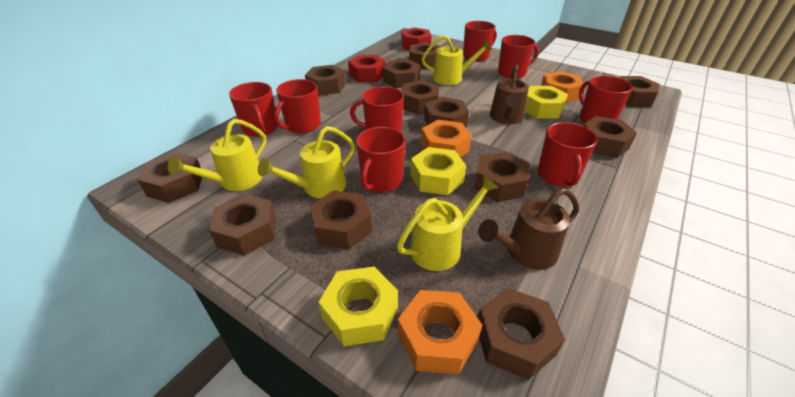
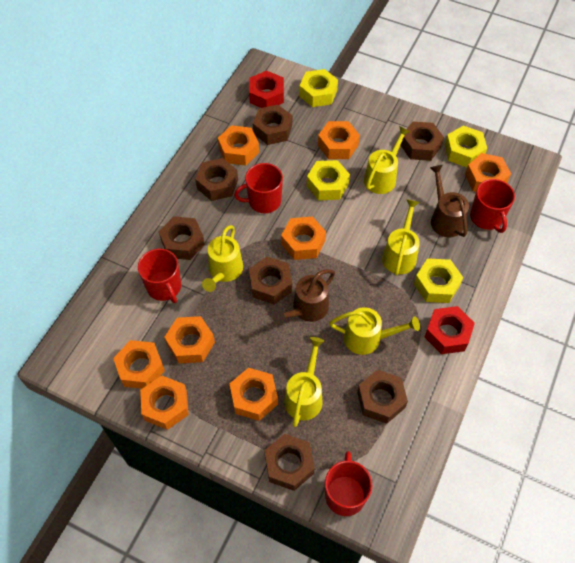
brown nut: [137,152,202,203] [209,194,276,256] [305,65,346,96] [310,190,372,250] [383,59,421,88] [401,80,439,115] [409,42,440,69] [424,97,469,127] [474,152,529,202] [478,288,565,380] [583,116,637,158] [620,76,660,107] = 12 -> [159,216,205,260] [195,158,238,201] [249,256,292,305] [253,105,292,145] [264,434,315,491] [357,370,408,424] [401,122,444,161] = 7
orange nut: [398,290,482,374] [421,119,471,157] [541,71,583,103] = 3 -> [113,340,165,389] [140,376,189,430] [164,316,215,363] [218,125,259,166] [230,368,278,421] [281,217,326,260] [318,121,360,159] [465,153,511,192] = 8
red mug: [229,82,278,137] [274,79,321,133] [350,86,404,133] [356,127,406,192] [463,21,497,61] [498,35,539,79] [538,122,598,187] [579,75,633,123] = 8 -> [138,249,181,303] [234,163,283,213] [325,451,372,516] [470,179,515,233] = 4
yellow nut: [319,267,398,346] [411,147,466,195] [525,86,568,119] = 3 -> [299,69,338,107] [307,160,350,201] [414,258,463,303] [445,126,487,167] = 4
yellow watering can: [168,119,266,191] [258,126,355,199] [397,175,499,271] [422,35,492,85] = 4 -> [202,225,243,292] [284,337,324,427] [329,307,420,355] [364,126,411,194] [382,199,420,276] = 5

